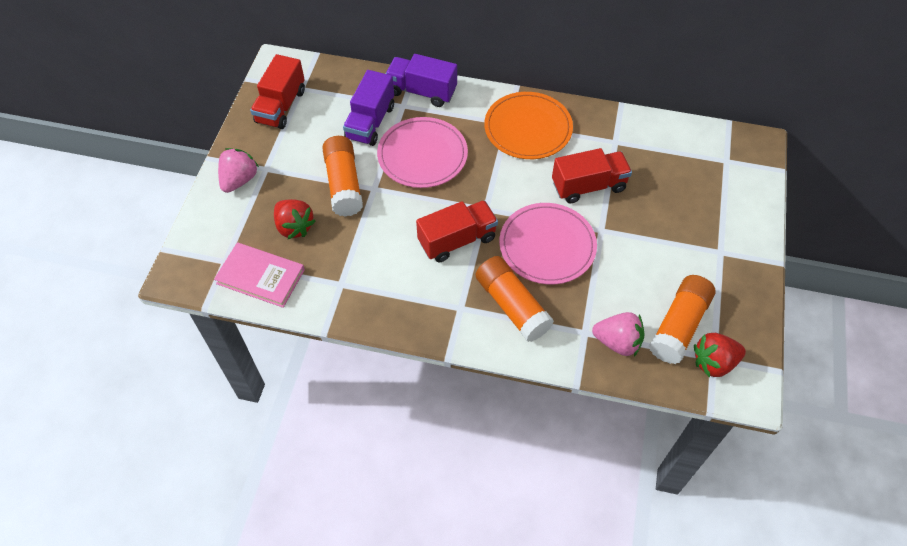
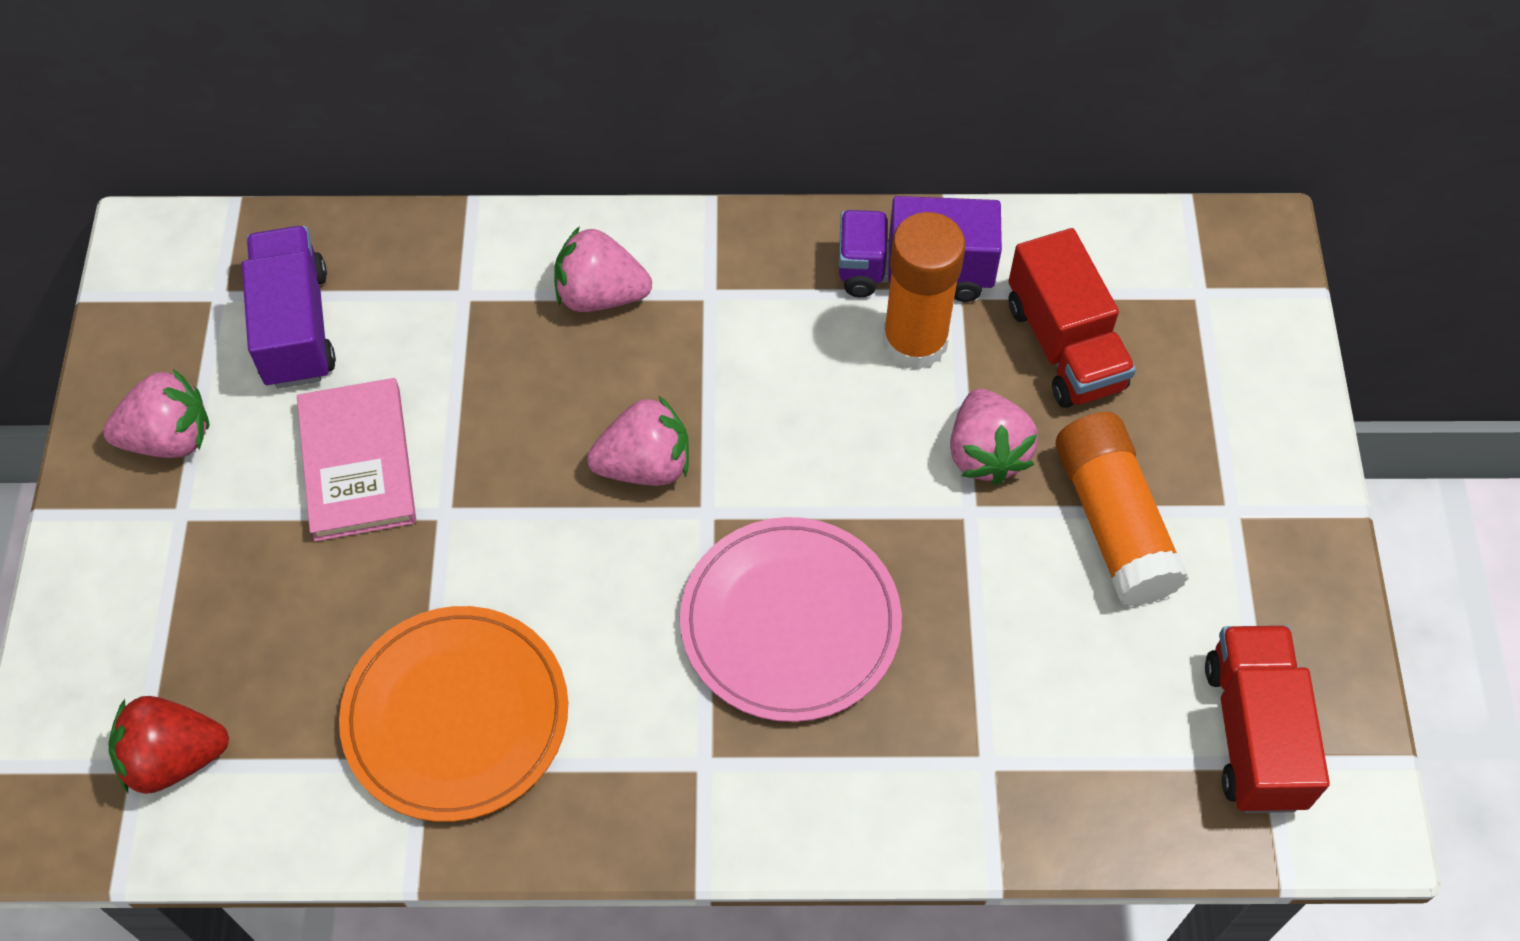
orange glue stick: [322,136,363,217] [476,256,554,342] [649,275,715,364] = 3 -> [882,212,965,370] [1056,412,1189,607] = 2
pink plate: [377,117,468,188] [499,203,597,284] = 2 -> [680,517,902,722] = 1
pink strawberry: [218,148,259,193] [592,312,645,356] = 2 -> [103,369,210,458] [554,226,652,312] [587,395,689,486] [950,389,1038,485] = 4
red strawberry: [274,199,315,239] [694,333,746,378] = 2 -> [108,696,229,794] = 1
red truck: [250,54,305,129] [416,200,498,262] [552,148,632,204] = 3 -> [1008,228,1136,408] [1205,625,1330,813] = 2

